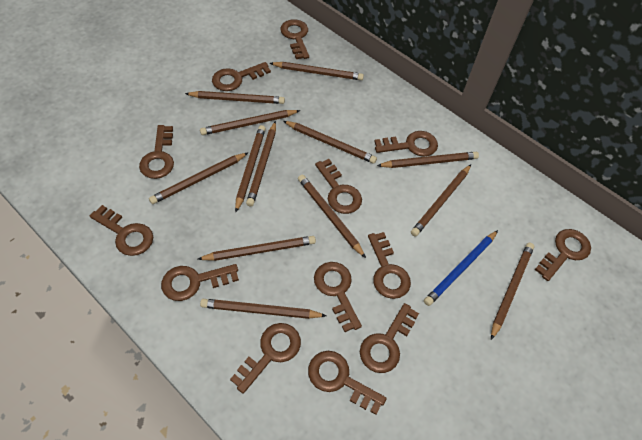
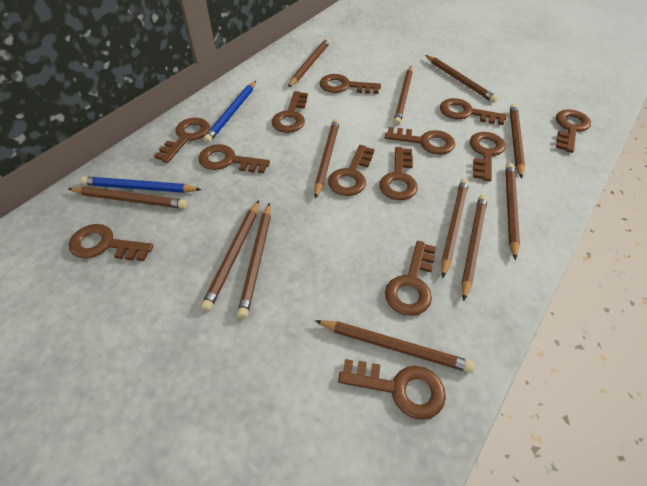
blue pencil: [424,230,498,306] = 1 -> [80,176,202,193] [203,81,256,143] = 2
brown pencil: [149,152,249,204] [185,91,285,104] [198,236,316,261] [200,110,300,135] [200,299,327,319] [235,125,266,212] [246,121,276,206] [270,62,364,80] [284,121,377,164] [298,175,366,258] [377,152,479,168] [411,164,471,236] [491,242,534,340] = 13 -> [69,187,187,209] [201,200,259,311] [237,203,271,319] [288,38,330,87] [314,118,340,199] [315,320,475,373] [393,66,413,126] [425,55,498,103] [441,179,469,278] [462,195,488,301] [506,163,520,260] [510,104,525,179] = 12

